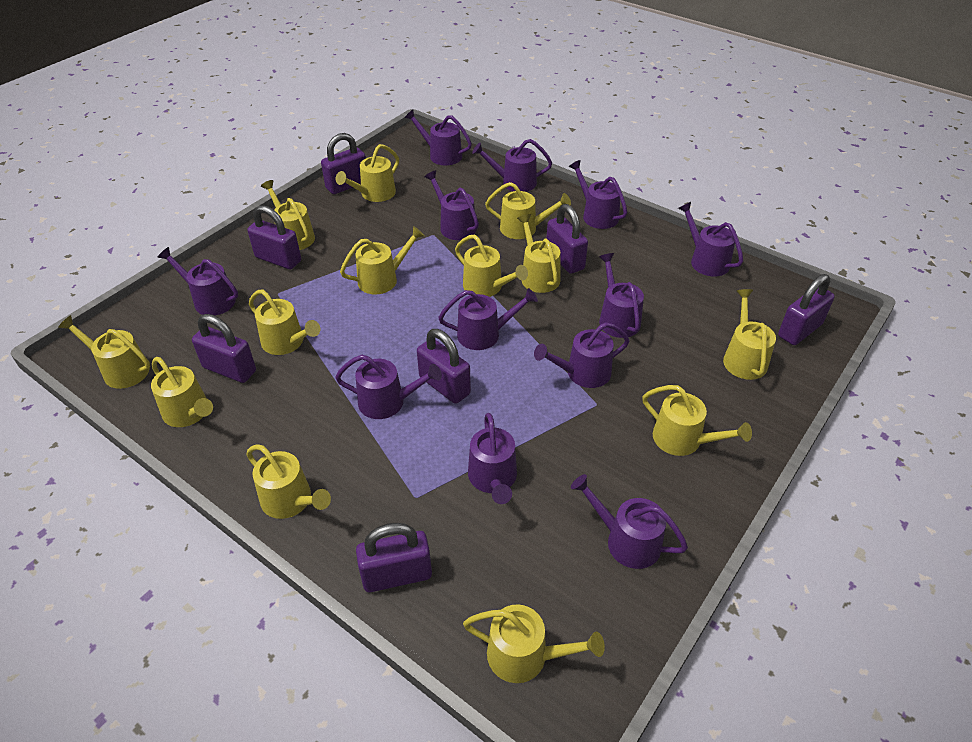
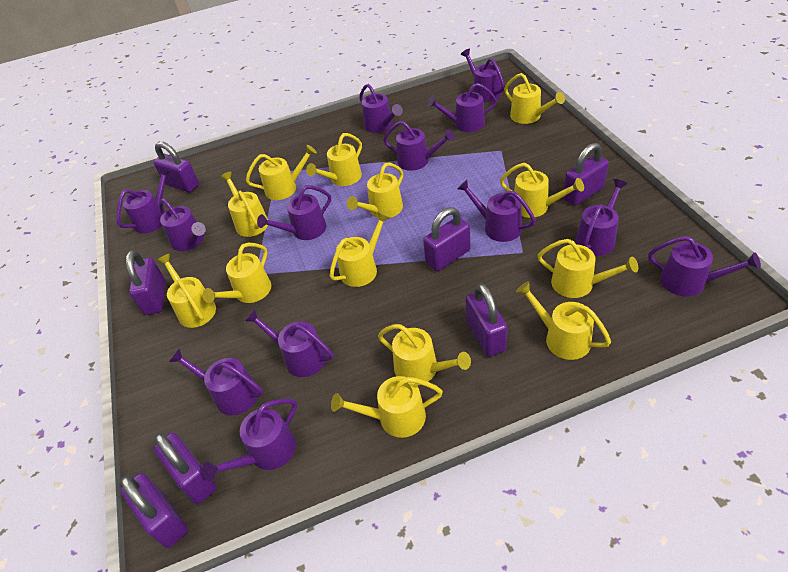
purple watering can: [157,247,238,316] [335,355,442,419] [404,109,472,166] [424,170,479,240] [438,288,538,350] [468,413,517,504] [472,139,552,192] [534,322,630,388] [569,160,627,229] [571,474,688,569] [599,253,644,338] [678,202,743,277] = 12 -> [116,168,171,233] [159,199,206,251] [169,349,263,415] [202,399,297,481] [245,309,333,377] [257,185,331,240] [359,84,403,133] [383,121,455,171] [427,83,497,132] [457,180,536,242] [461,49,505,102] [575,179,628,256] [648,236,761,297] = 13

